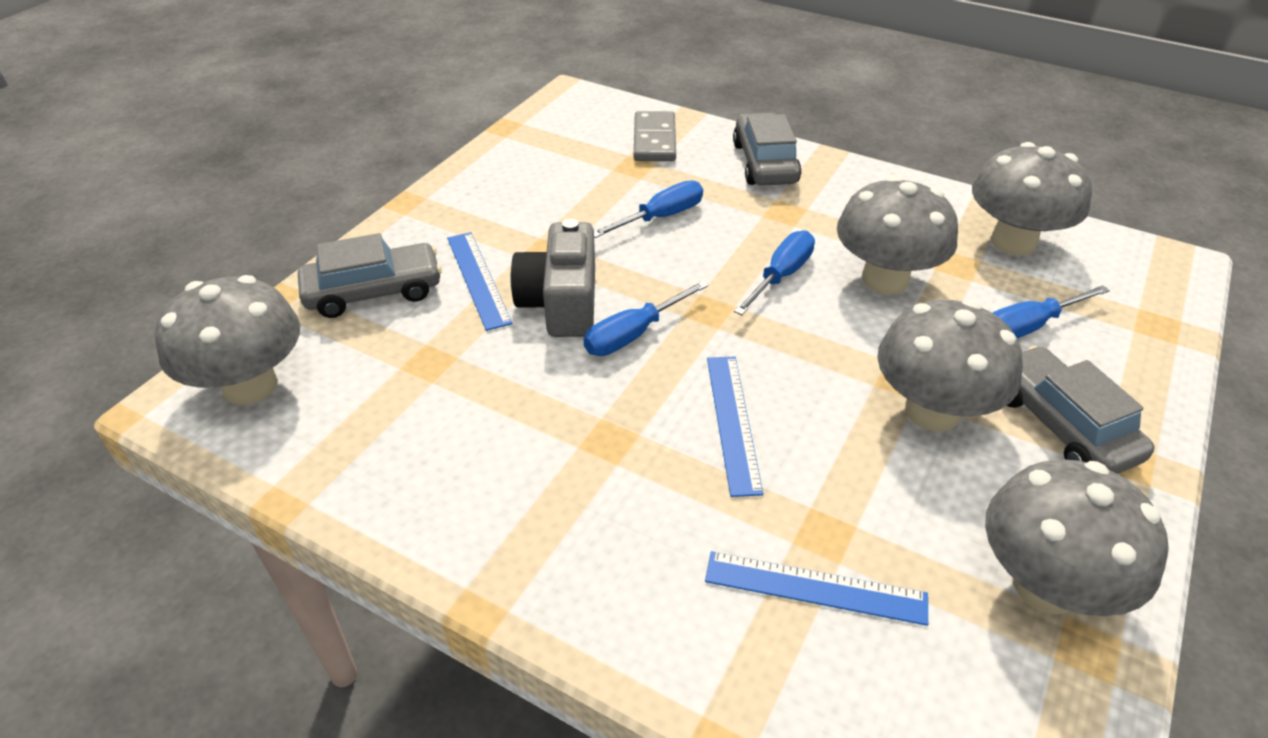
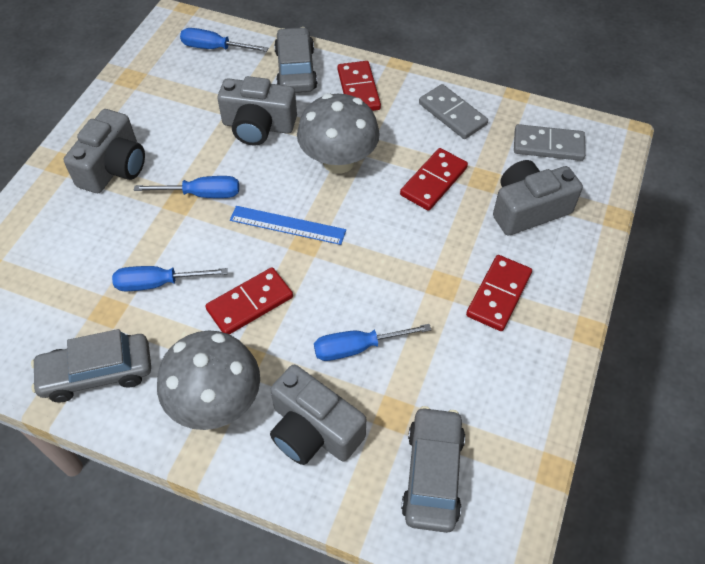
blue ruler: [447,232,513,331] [705,551,928,626] [707,357,763,497] = 3 -> [230,206,346,245] = 1
grey camera: [510,218,595,337] = 1 -> [64,109,145,193] [217,76,297,146] [270,365,366,465] [493,160,583,235] = 4
grey domino: [634,111,676,161] = 1 -> [419,84,488,139] [514,124,585,161] = 2
grey mushroom: [155,275,300,405] [837,176,958,294] [877,300,1023,432] [972,142,1092,255] [985,459,1169,616] = 5 -> [157,331,260,430] [297,93,380,174] = 2
red domino: none = 0 -> [205,267,293,335] [338,61,381,111] [400,148,468,211] [466,255,532,331] = 4

